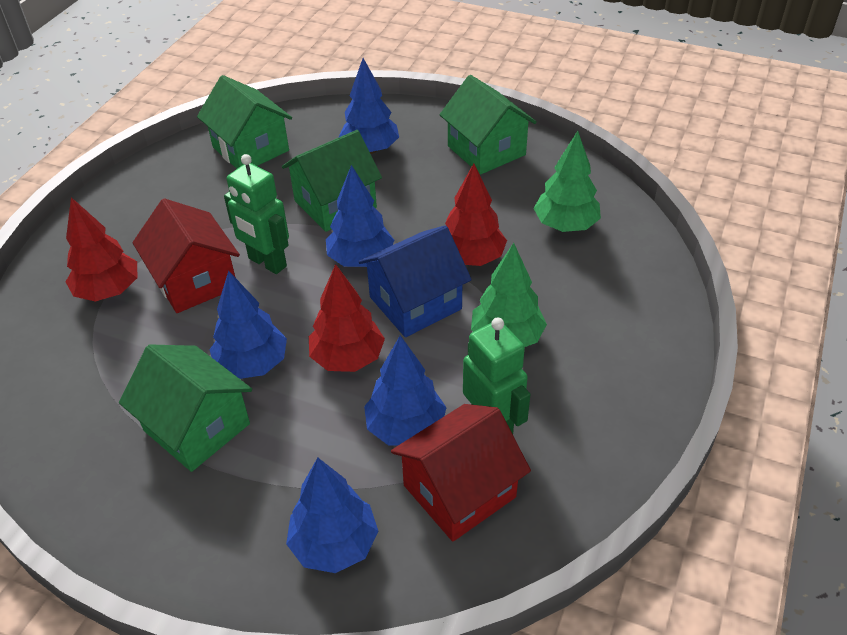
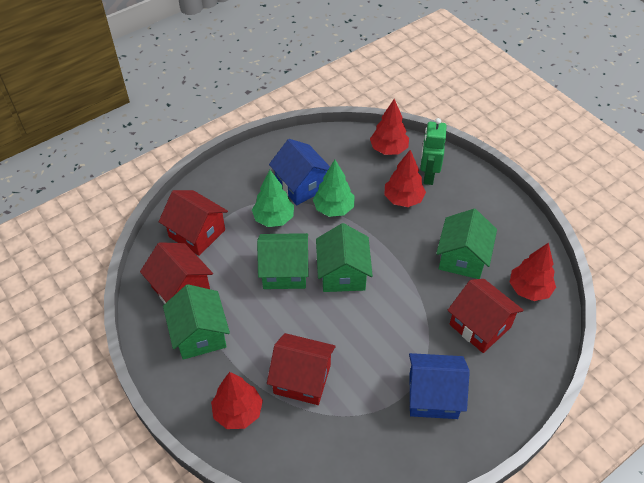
blue house: [358,225,472,337] = 1 -> [269,139,330,205] [409,353,470,419] = 2
blue tree: [209,270,287,379] [286,458,378,573] [326,165,394,267] [339,58,399,154] [364,335,447,446] = 5 -> none = 0
green robot: [224,154,289,274] [463,318,530,434] = 2 -> [421,118,447,185] = 1
red house: [132,199,240,313] [391,404,531,542] = 2 -> [140,242,213,303] [159,190,228,256] [267,333,336,405] [447,279,524,353] = 4
red tree: [66,197,137,301] [309,264,385,372] [445,163,507,266] = 3 -> [211,372,263,429] [370,99,409,155] [384,150,426,207] [509,242,556,301] = 4

